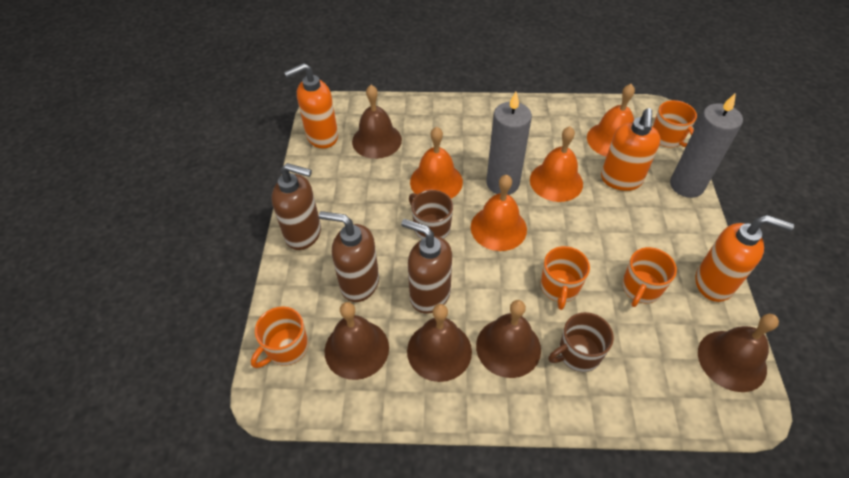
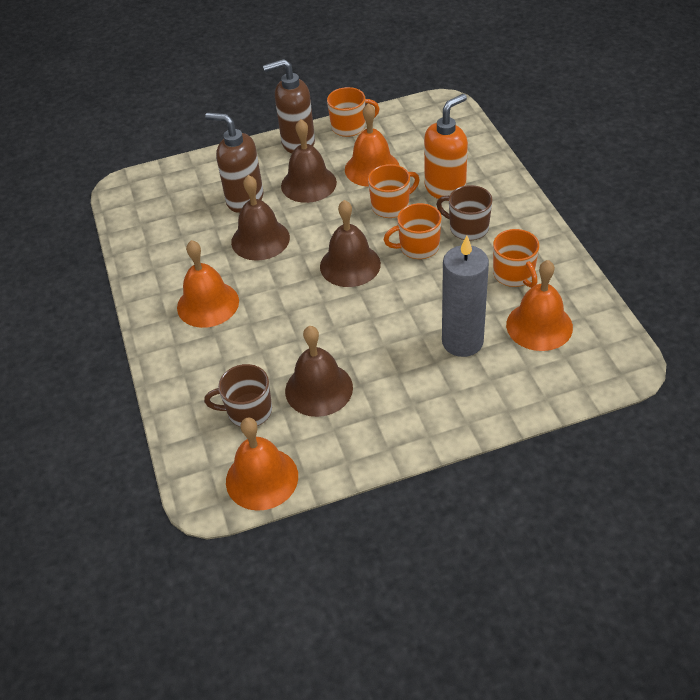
brown bell: [324,302,389,380] [352,85,402,159] [407,304,472,382] [476,300,541,378] [698,314,779,392] = 5 -> [231,175,290,261] [281,119,337,203] [285,326,353,417] [320,200,381,287] = 4
brown soap dispenser: [271,163,321,250] [319,211,379,302] [401,219,452,314] = 3 -> [205,113,263,213] [263,59,315,153] = 2
grey candle: [486,92,532,195] [670,93,743,198] = 2 -> [442,235,489,357] = 1
orange soap dispenser: [284,63,338,149] [601,108,661,191] [695,215,794,302] = 3 -> [424,94,468,199] = 1

